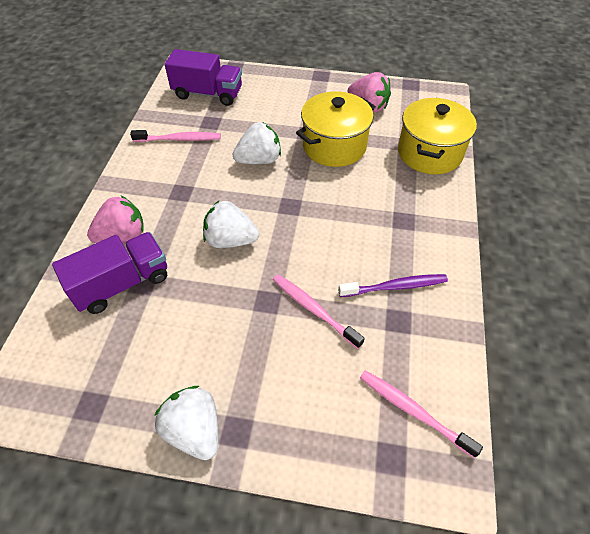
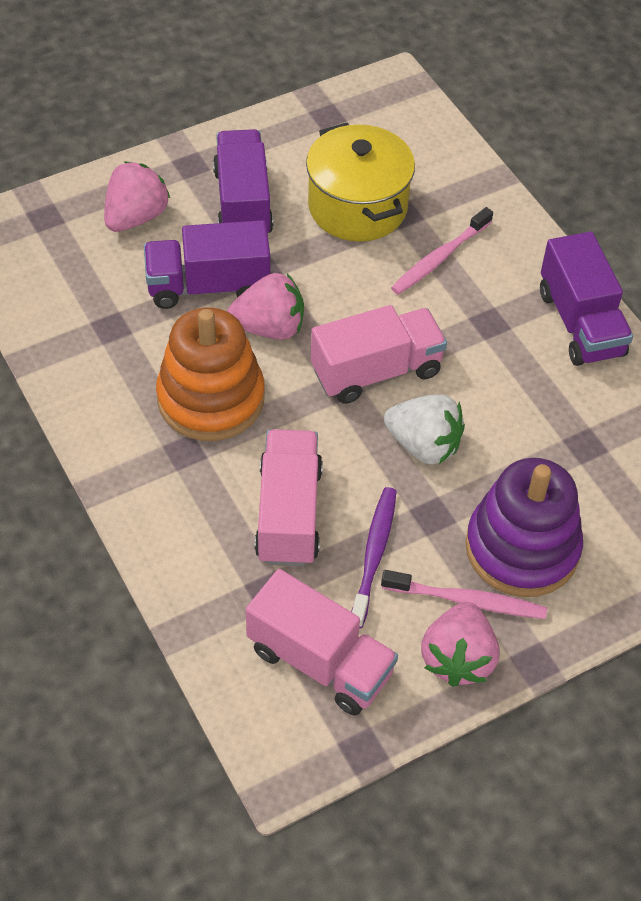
orange stacking toy: none = 0 -> [156,307,265,441] = 1
pink strawberry: [87,196,144,243] [348,72,391,113] = 2 -> [104,161,170,232] [227,273,304,340] [421,602,499,687] = 3
pink toothbrush: [130,130,221,142] [273,274,365,349] [360,370,483,458] = 3 -> [381,570,547,619] [391,207,493,295] = 2
pink truck: none = 0 -> [246,569,398,715] [254,429,323,566] [311,305,447,404] = 3
purple stacking toy: none = 0 -> [465,458,583,597] = 1
purple truck: [52,232,167,314] [165,49,242,106] = 2 -> [144,220,270,309] [213,129,273,233] [540,232,633,366] = 3
white strawberry: [154,386,218,460] [203,201,259,248] [233,122,281,164] = 3 -> [384,394,465,464] = 1
yellow pot: [296,91,376,167] [398,98,477,174] = 2 -> [306,123,415,242] = 1

